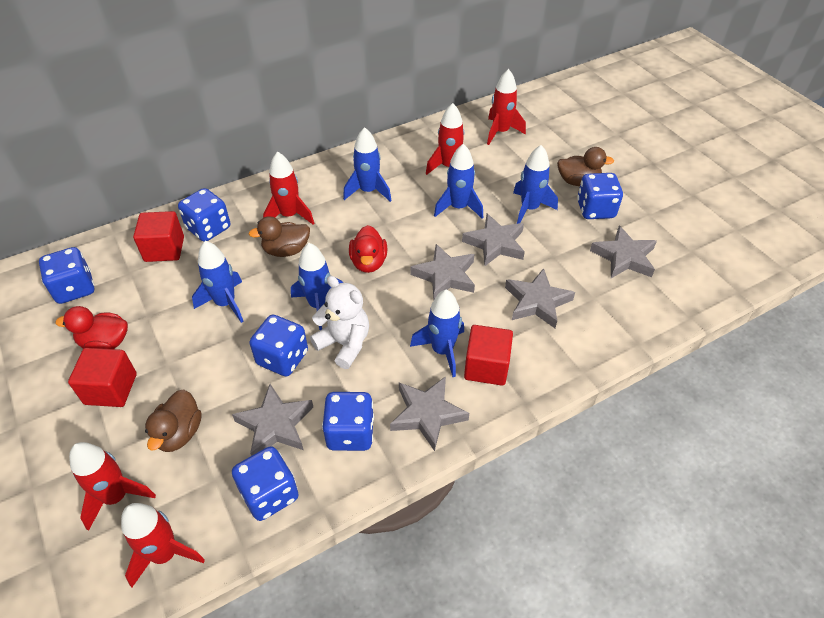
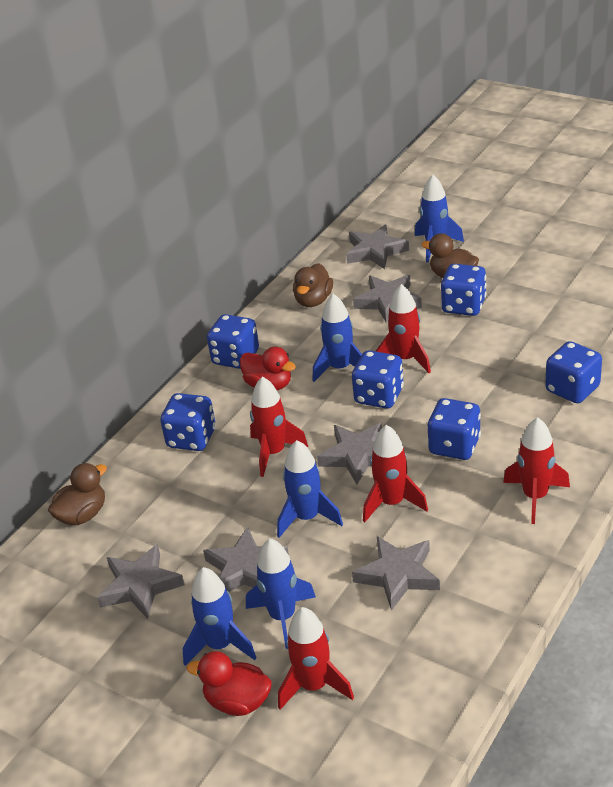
blue rocket: [192,241,244,323] [291,243,343,330] [343,127,392,202] [410,290,464,377] [434,144,483,219] [513,145,558,224] = 6 -> [183,567,257,666] [246,538,316,649] [277,440,343,538] [313,294,362,382] [415,175,464,262] = 5
red cube: [68,348,137,407] [133,211,184,262] [464,325,513,386] = 3 -> none = 0
white teddy bear: [310,276,369,369] = 1 -> none = 0

